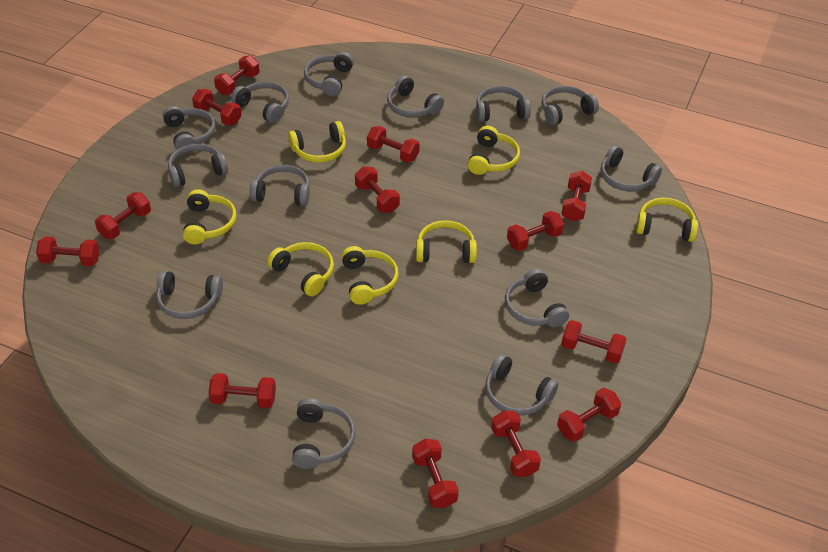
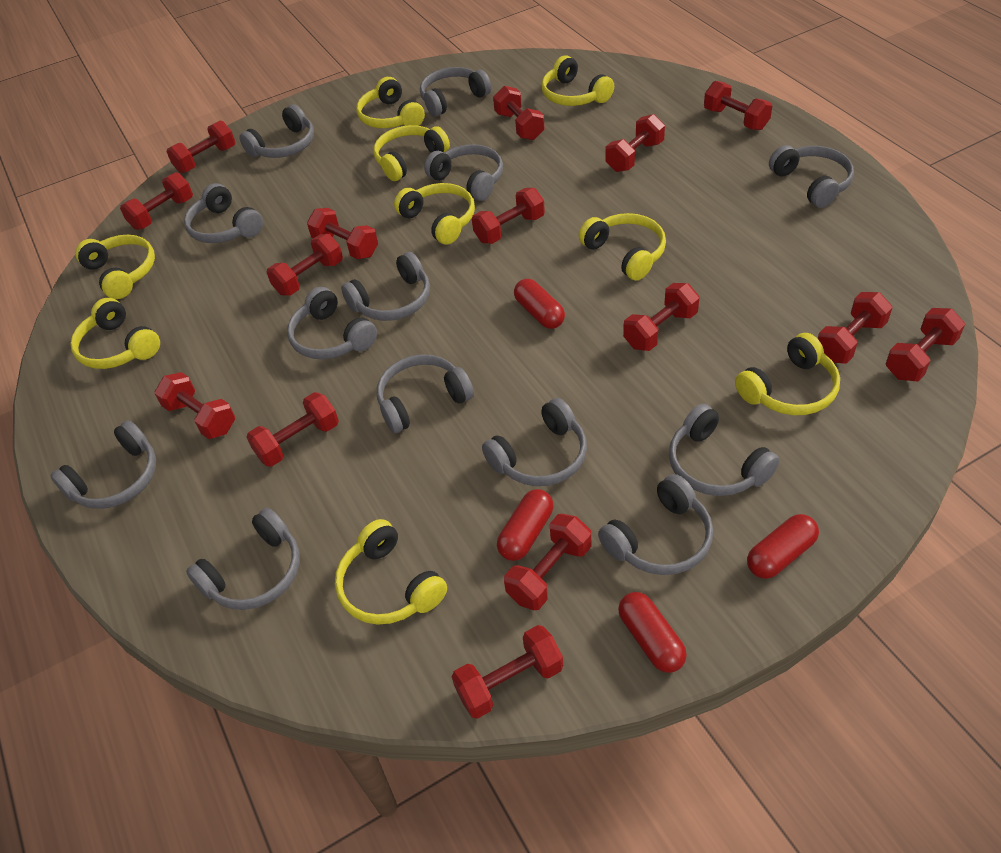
red capsule: none = 0 -> [497,489,553,561] [514,279,565,329] [618,592,687,673] [747,514,819,579] = 4
red dumbbell: [36,236,100,266] [95,192,151,239] [192,89,242,125] [209,373,276,408] [214,55,260,95] [355,166,400,213] [367,126,420,163] [412,439,459,508] [491,410,541,477] [507,211,564,251] [557,388,621,442] [561,171,592,221] [561,320,626,364] = 13 -> [120,172,193,230] [154,372,235,439] [166,120,235,173] [247,392,339,467] [267,234,343,295] [307,208,378,259] [452,625,563,719] [472,188,545,244] [493,86,545,140] [504,514,591,610] [606,114,665,172] [623,283,700,351] [704,81,772,130] [818,292,893,364] [886,308,965,381] = 15
yellow headphones: [183,189,237,244] [267,242,334,296] [288,121,346,163] [341,246,399,305] [416,220,477,263] [468,126,520,175] [636,198,698,242] = 7 -> [70,298,160,369] [75,235,155,299] [335,519,447,625] [356,77,425,128] [374,125,450,181] [394,183,475,245] [541,56,614,106] [579,213,666,281] [735,333,840,415] = 9

